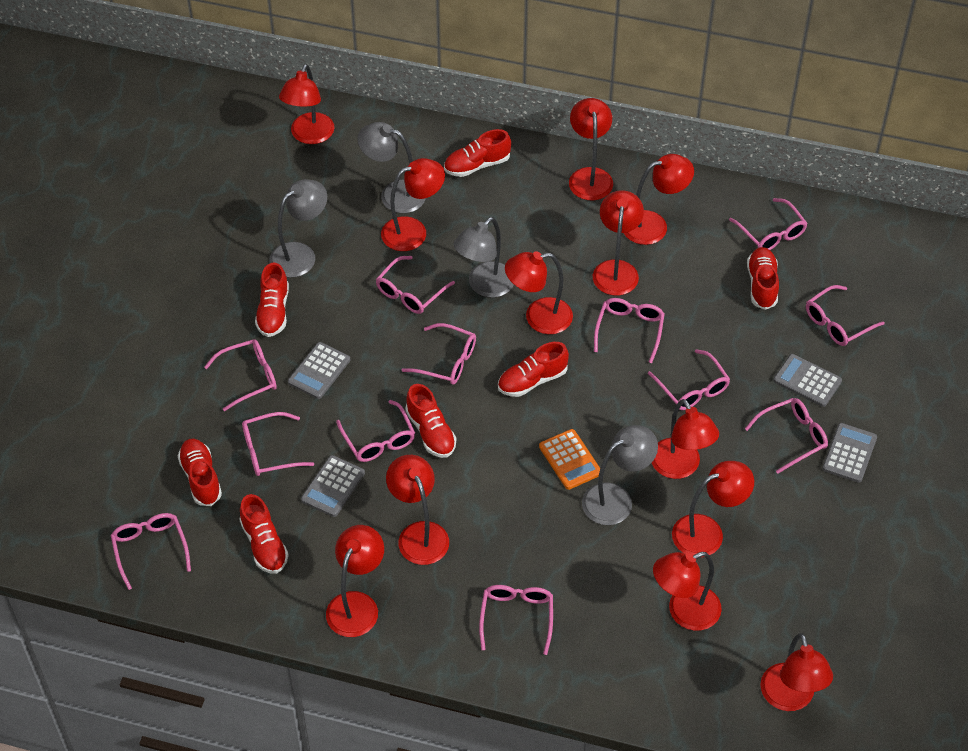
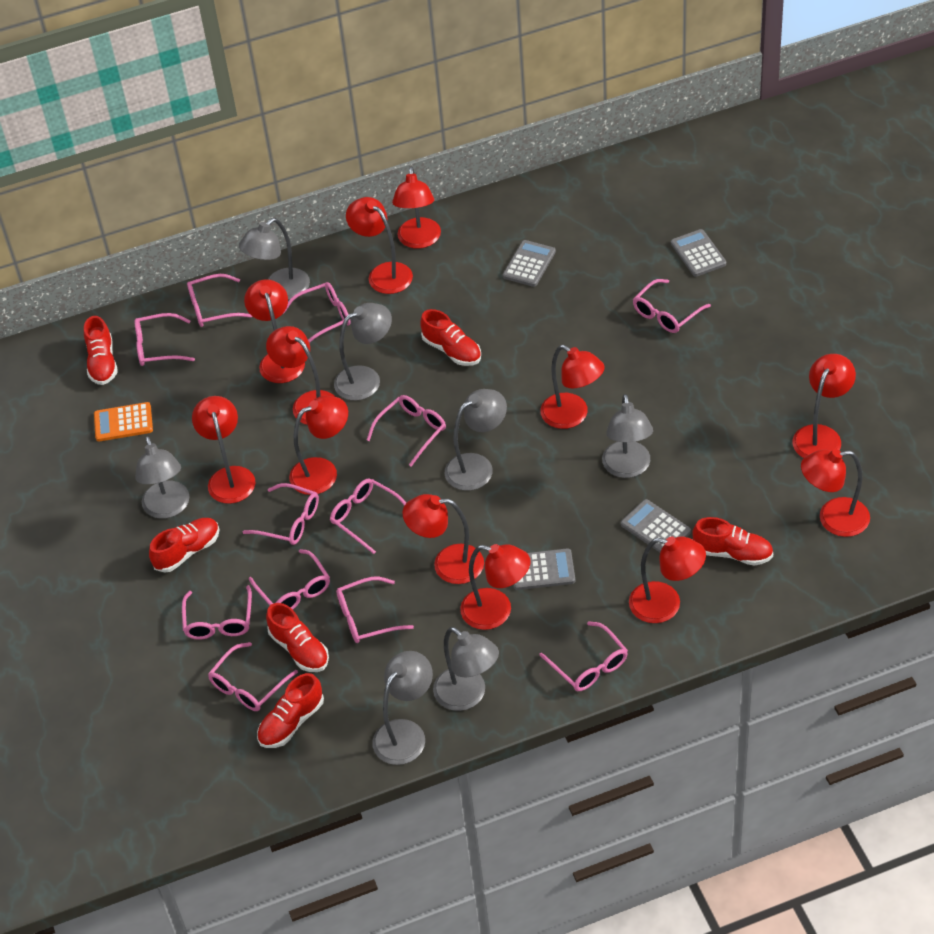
grey lamp: [270,179,327,278] [357,122,426,213] [453,217,514,298] [582,425,658,525] = 4 -> [136,436,190,519] [239,218,310,300] [334,303,392,401] [372,651,433,765] [433,627,499,711] [445,389,507,491] [602,394,653,478] = 7
red shoe: [178,438,222,506] [239,494,289,574] [255,263,289,337] [405,384,456,458] [444,129,511,177] [498,342,569,397] [747,247,779,310] = 7 -> [84,316,118,385] [149,518,219,573] [257,673,324,748] [266,603,329,672] [420,309,481,366] [692,517,773,566] = 6

